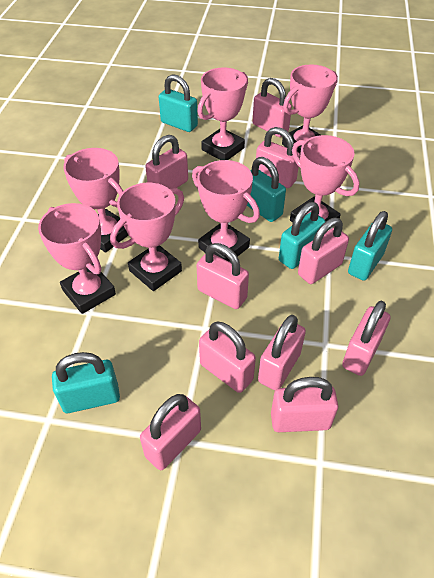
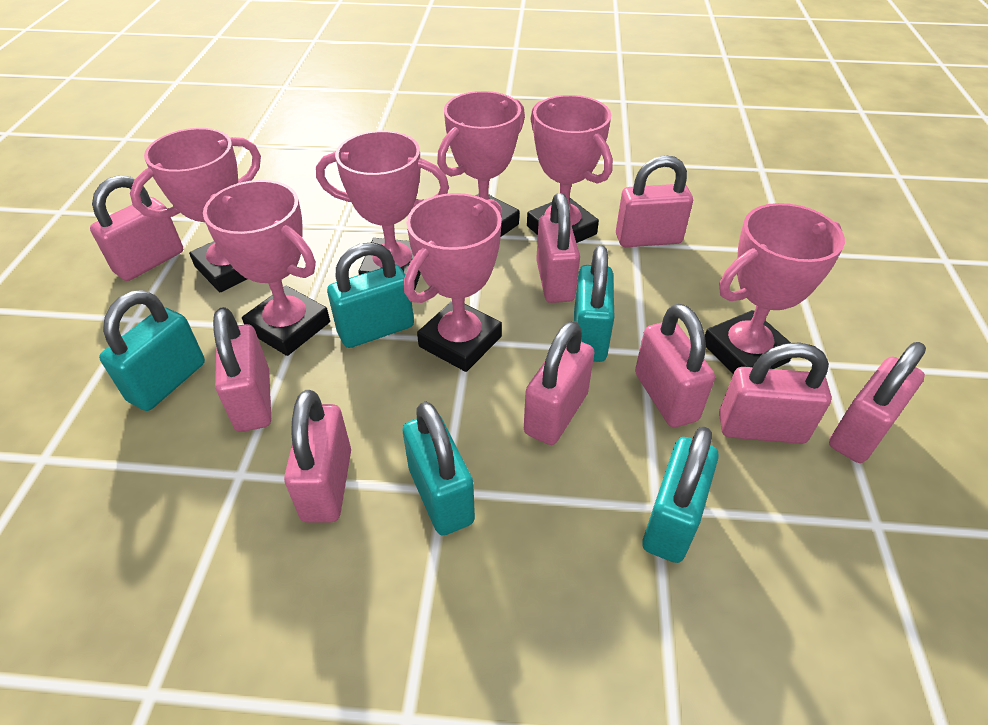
pink padlock: [140,394,201,470] [145,135,188,189] [196,243,249,309] [199,322,256,393] [252,78,292,137] [256,127,300,188] [258,315,306,390] [271,377,338,432] [298,218,349,284] [342,301,390,376] = 10 -> [90,175,183,281] [213,307,271,432] [284,390,351,523] [524,321,595,445] [536,193,580,303] [616,155,693,247] [635,304,715,427] [719,342,831,444] [829,342,926,463] = 9

